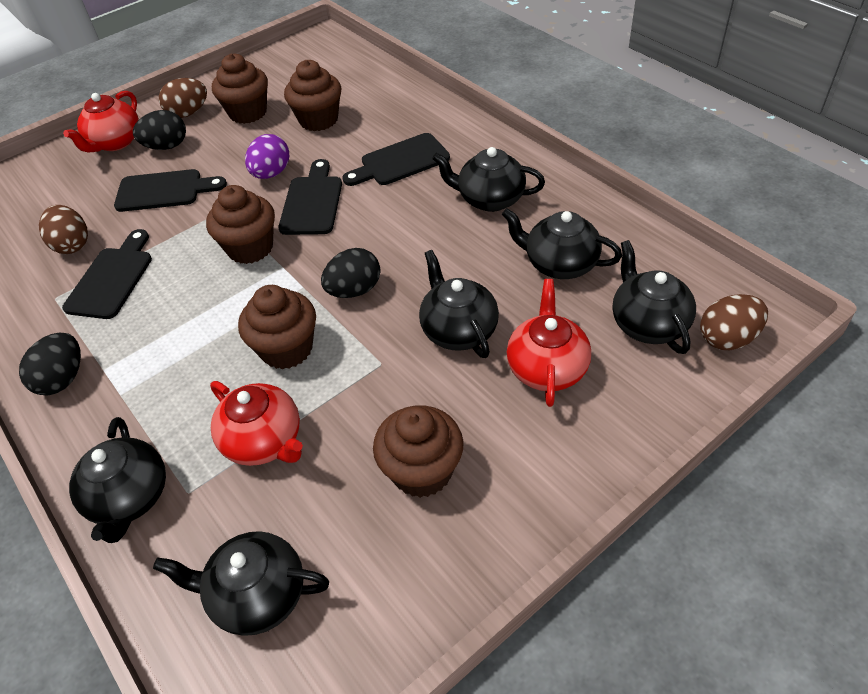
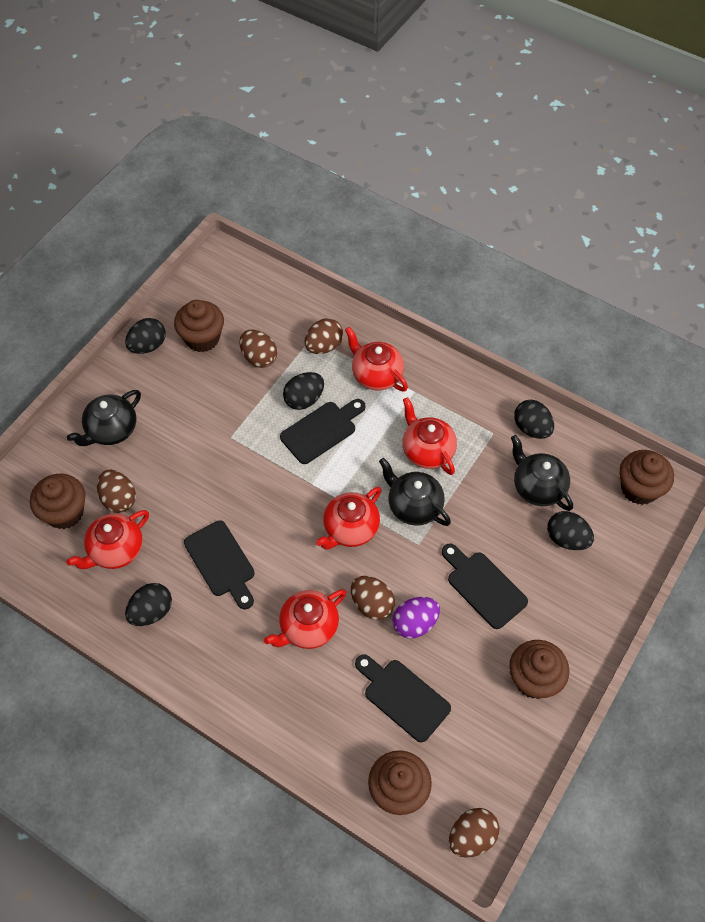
black egg: [19,333,81,395] [133,110,186,150] [321,248,381,298] = 3 -> [125,318,166,354] [125,583,172,626] [283,372,324,410] [514,400,554,439] [547,511,594,550] = 5
black teapot: [69,417,166,543] [153,531,329,636] [419,250,499,358] [432,147,545,212] [502,208,622,279] [613,240,696,354] = 6 -> [67,390,141,446] [379,458,451,526] [511,435,573,511] = 3
brown egg: [39,205,88,254] [159,78,207,118] [700,294,768,350] = 3 -> [97,470,136,513] [239,330,277,368] [304,318,343,354] [351,576,395,620] [449,808,499,857] = 5
red teapot: [63,91,139,152] [210,381,303,466] [507,279,591,407] = 3 -> [66,510,149,569] [264,589,347,649] [316,487,382,549] [345,327,408,391] [402,397,457,475] = 5

